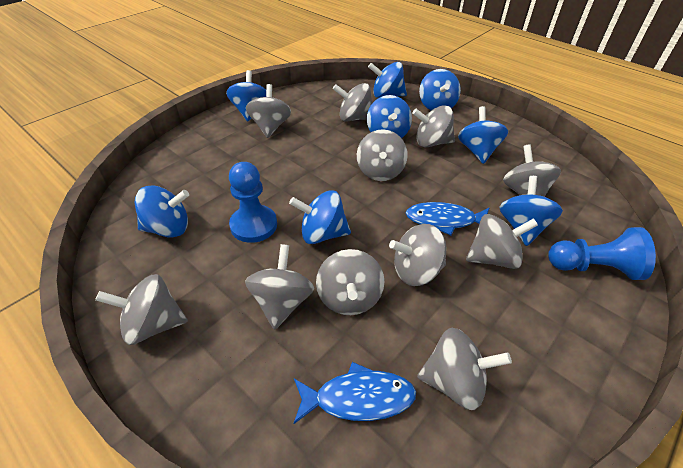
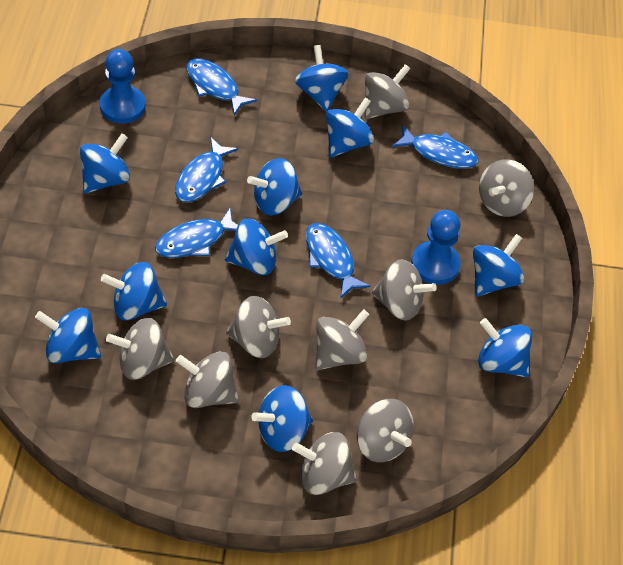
blue fish: [294,362,416,424] [406,202,489,235] = 2 -> [155,209,238,258] [175,137,238,202] [186,58,257,116] [306,223,370,299] [392,125,478,169] = 5
blue spinning top: [135,185,189,238] [226,70,266,121] [289,190,351,244] [367,95,412,138] [368,62,407,98] [419,69,461,111] [458,106,508,164] [499,176,563,246] = 8 -> [35,308,101,363] [80,134,130,194] [101,262,167,320] [225,219,288,275] [247,158,302,216] [251,385,313,452] [295,45,349,112] [326,97,374,157] [473,234,524,296] [478,318,532,377] = 10
grey spinning top: [95,274,188,345] [245,244,314,330] [246,84,291,138] [316,249,384,315] [333,83,372,122] [357,129,408,181] [389,224,447,286] [412,105,455,147] [417,328,512,410] [466,214,538,269] [503,145,561,197] = 11 -> [106,318,174,380] [176,352,239,408] [226,296,291,358] [292,432,357,495] [315,309,370,370] [357,399,414,462] [364,64,410,119] [372,259,437,321] [479,159,534,217] = 9

